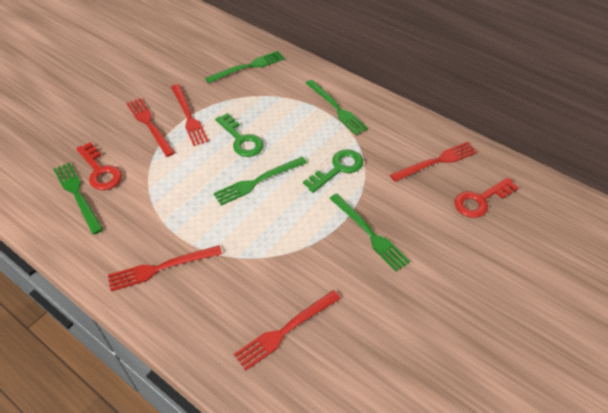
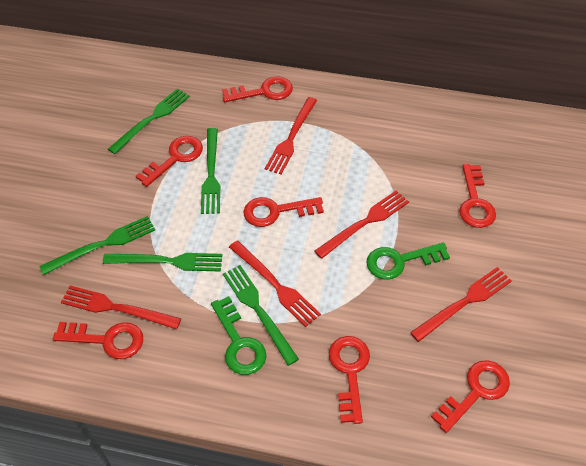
red key: [76,142,122,190] [455,177,519,218] = 2 -> [53,322,143,359] [136,136,203,187] [222,76,293,102] [244,197,324,227] [329,336,370,424] [431,360,510,433] [459,164,496,228] = 7

